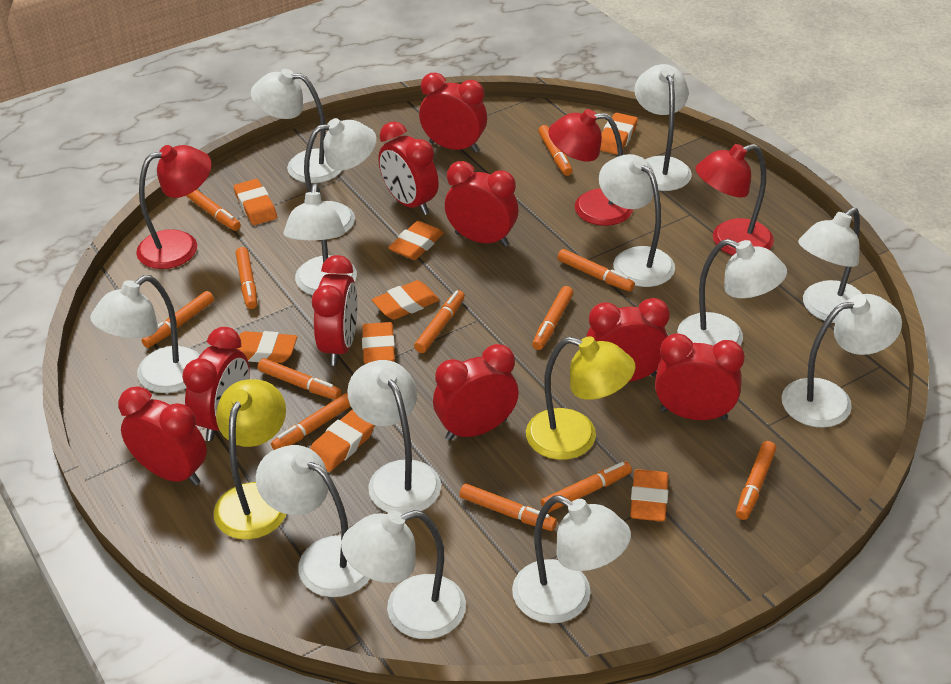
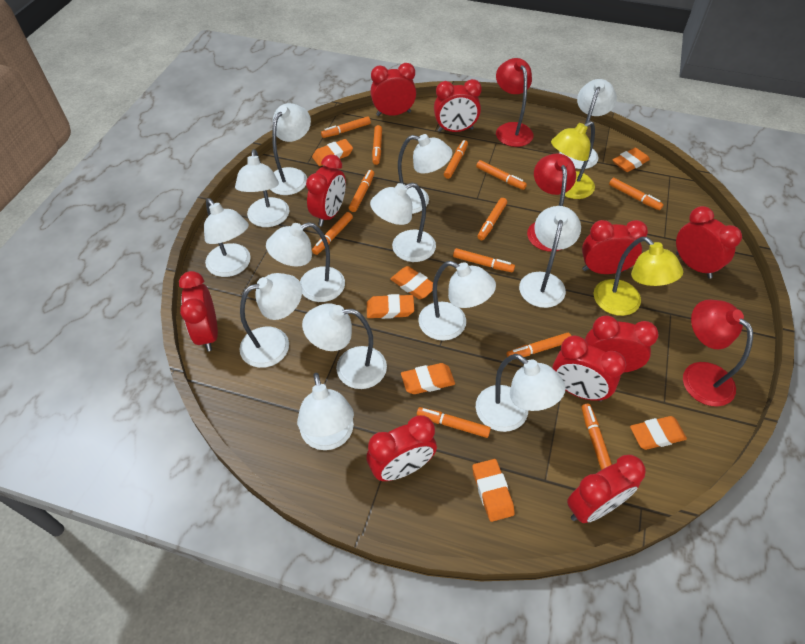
orange eraser: [234,179,277,225] [236,331,297,363] [310,410,375,472] [362,322,395,364] [372,280,439,320] [388,221,444,260] [600,113,638,155] [630,469,668,522] = 8 -> [312,139,353,166] [367,294,414,319] [390,266,433,299] [401,363,455,394] [472,459,515,522] [612,147,650,172] [630,416,687,450] = 7
red clock: [118,386,207,486] [182,327,250,441] [312,255,357,366] [378,121,439,215] [419,73,487,153] [433,344,519,441] [445,161,518,247] [586,298,670,382] [655,333,745,420] = 9 -> [179,271,218,351] [306,154,346,226] [367,415,437,481] [371,63,416,116] [434,79,482,132] [552,335,626,402] [567,455,646,523] [582,220,648,274] [585,316,659,373] [676,206,742,279] = 10

